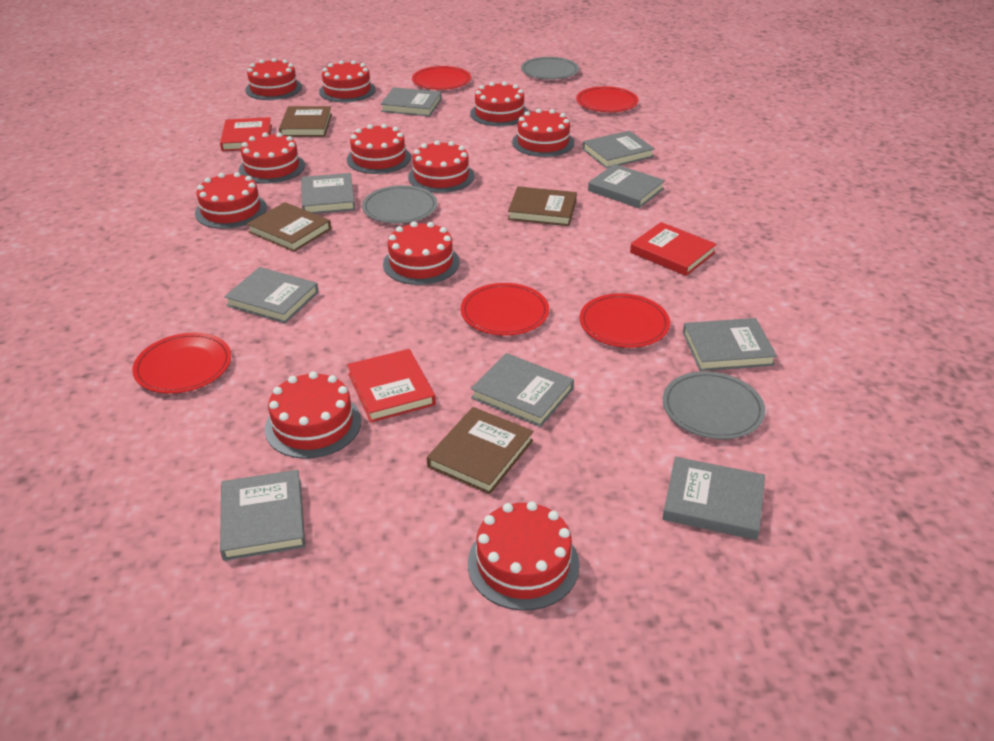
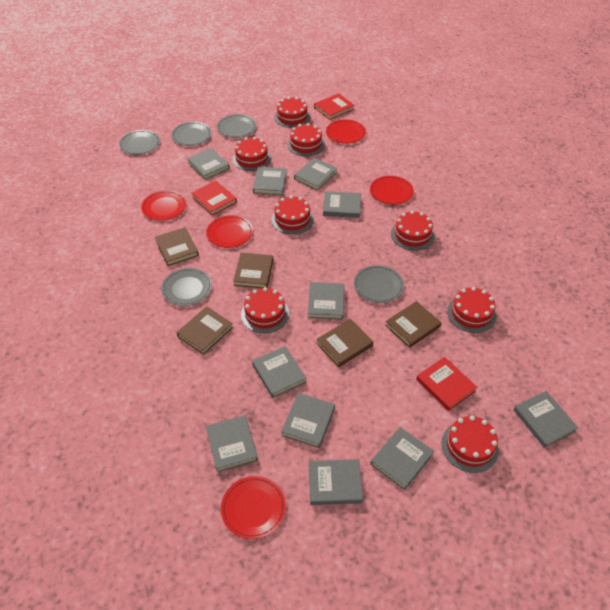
brown book: [247,202,331,252] [279,106,332,137] [427,407,534,494] [508,186,577,226] = 4 -> [155,227,199,266] [177,306,233,355] [233,253,273,288] [316,319,373,367] [385,301,442,348] = 5
grey book: [220,470,305,561] [224,267,319,323] [301,173,355,214] [380,87,441,117] [471,353,574,427] [583,131,655,168] [588,164,665,208] [662,457,765,540] [683,318,777,371] = 9 -> [187,148,230,180] [206,415,258,472] [252,346,307,398] [253,166,287,195] [281,393,335,448] [294,158,338,191] [308,282,344,320] [309,459,363,505] [323,191,361,218] [370,427,434,490] [513,391,578,448] = 11
grey plate: [362,185,438,224] [521,57,579,80] [663,371,765,439] = 3 -> [119,130,160,155] [161,268,212,306] [171,122,212,146] [217,114,256,138] [354,265,404,303] = 5
red cake: [195,172,267,229] [239,132,305,183] [245,58,302,100] [265,371,361,459] [319,60,376,102] [347,124,411,174] [383,222,459,285] [408,140,474,193] [468,501,580,610] [470,82,529,126] [512,109,574,157] = 11 -> [233,137,271,171] [241,287,289,333] [271,196,314,234] [274,97,310,128] [287,123,325,156] [391,211,435,251] [442,416,499,473] [447,287,496,333] = 8

